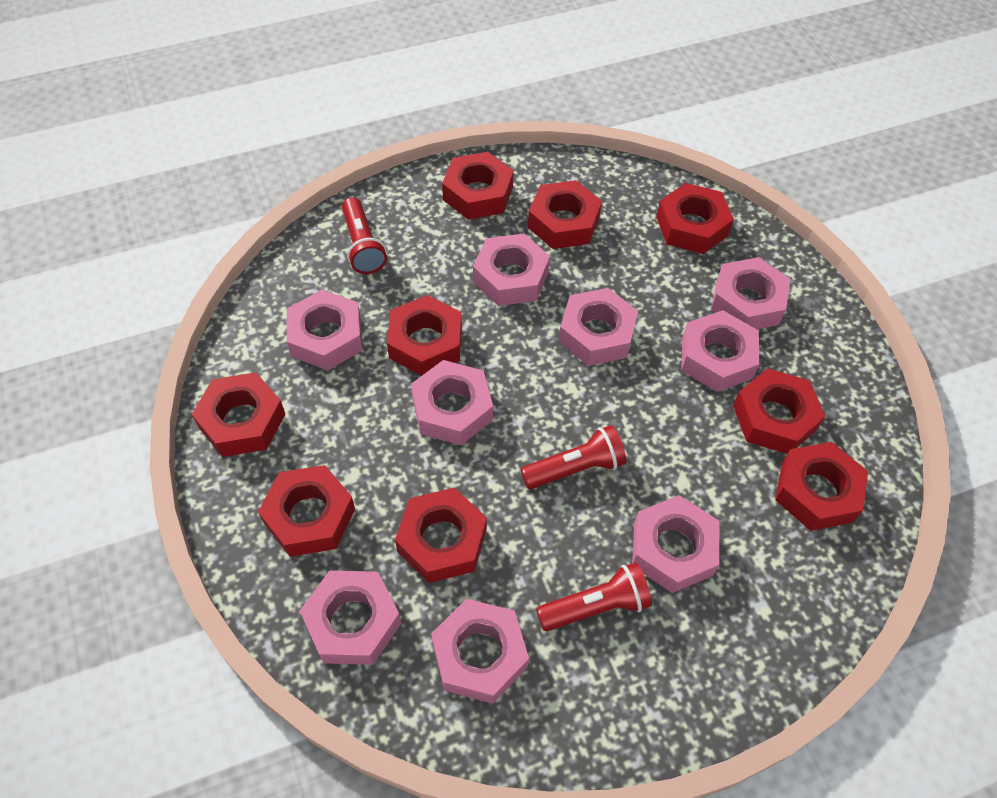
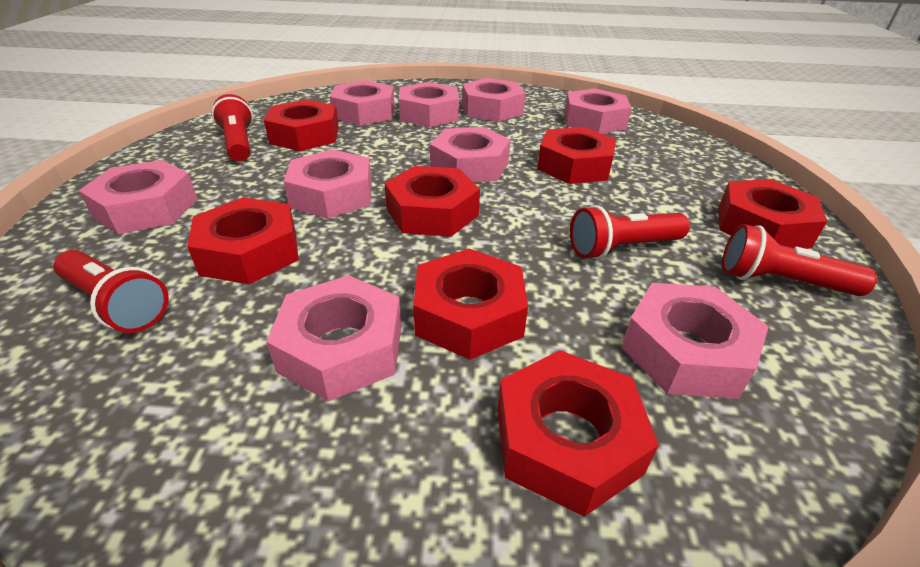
red flashlight: [342,197,387,274] [521,425,626,489] [536,563,652,631] = 3 -> [53,250,169,333] [212,94,253,161] [570,205,690,259] [722,224,877,296] = 4
red nut: [192,372,285,457] [258,465,355,557] [387,295,462,376] [395,488,487,583] [442,152,514,220] [528,180,602,249] [656,183,734,254] [733,368,825,454] [775,442,868,531] = 9 -> [187,197,299,284] [264,99,339,151] [385,166,480,237] [413,248,528,360] [497,350,659,517] [537,127,616,184] [718,179,827,249] = 7

